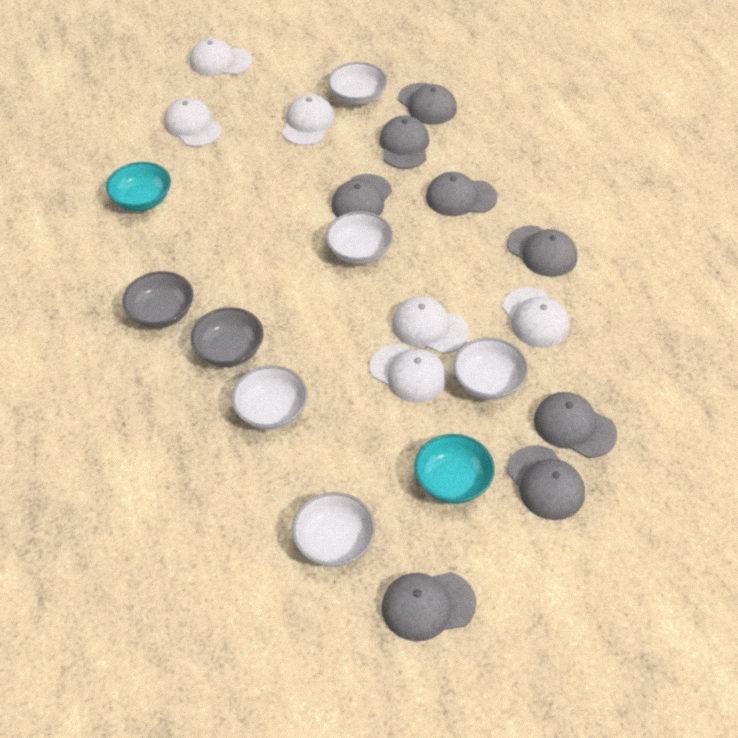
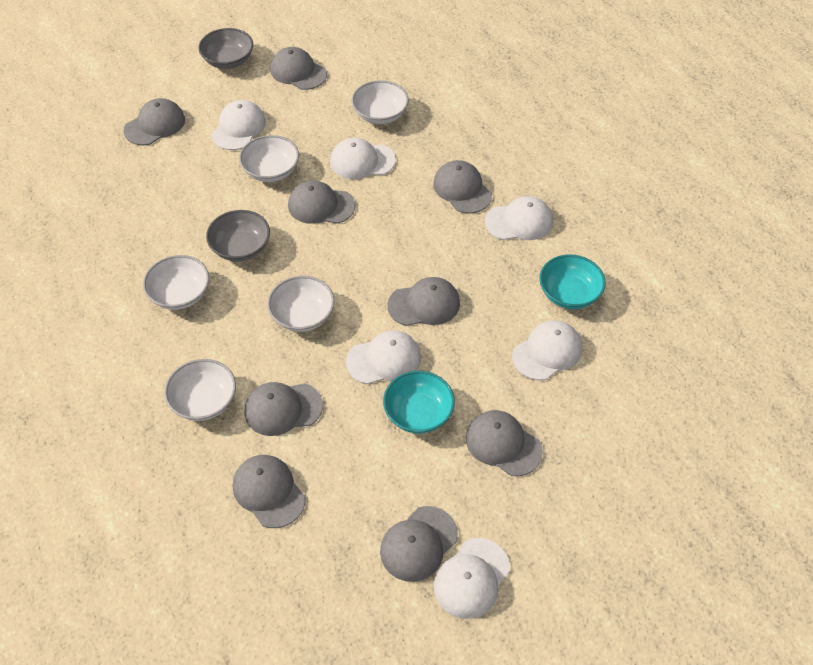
grey cap: [331,174,392,217] [379,116,429,169] [382,572,476,642] [398,83,457,124] [426,172,497,216] [507,225,577,277] [507,445,585,520] [534,392,617,458] = 8 -> [124,98,185,146] [233,455,305,528] [245,382,323,436] [270,47,327,90] [288,180,355,224] [380,506,458,582] [387,277,460,326] [433,160,492,214] [466,410,543,476] = 9

